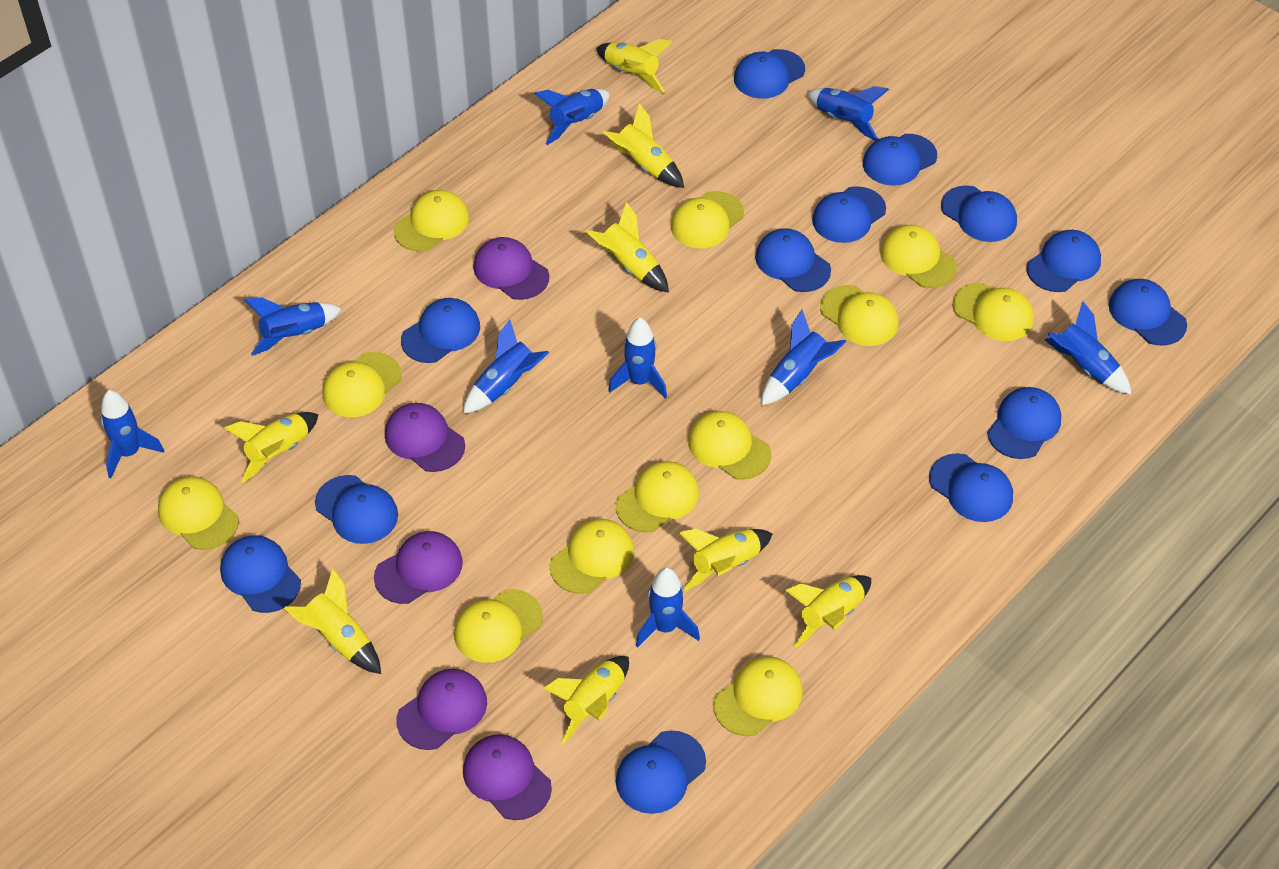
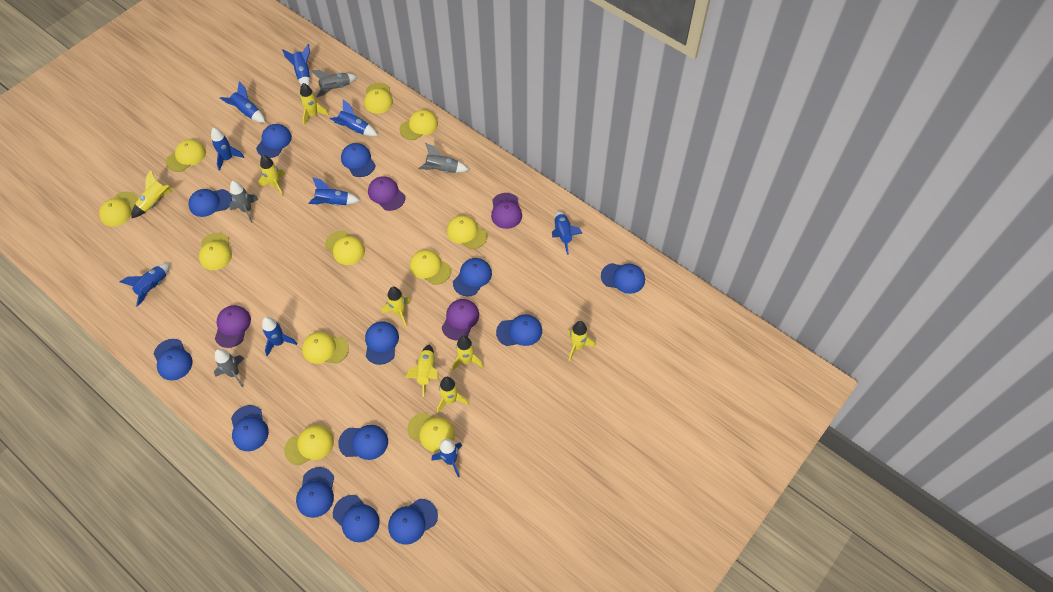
grey rocket: none = 0 -> [214,349,244,388] [229,181,259,223] [311,70,358,97] [419,143,469,173] = 4
purple cap: [374,531,463,604] [385,403,465,472] [397,669,487,750] [463,734,552,820] [473,237,549,300] = 5 -> [215,305,251,348] [368,176,405,211] [442,299,479,340] [491,193,522,229] = 4
yellow cap: [158,477,239,550] [322,352,402,417] [394,190,469,252] [454,589,543,663] [550,519,634,594] [616,461,699,533] [671,191,744,249] [688,411,771,480] [713,656,803,736] [820,285,898,346] [880,225,957,288] [952,283,1034,341] = 12 -> [99,192,138,227] [166,139,206,172] [199,233,232,270] [284,425,334,465] [302,332,349,364] [325,231,365,265] [364,83,393,114] [399,110,438,140] [407,412,455,452] [410,250,451,285] [447,215,487,249] = 11

